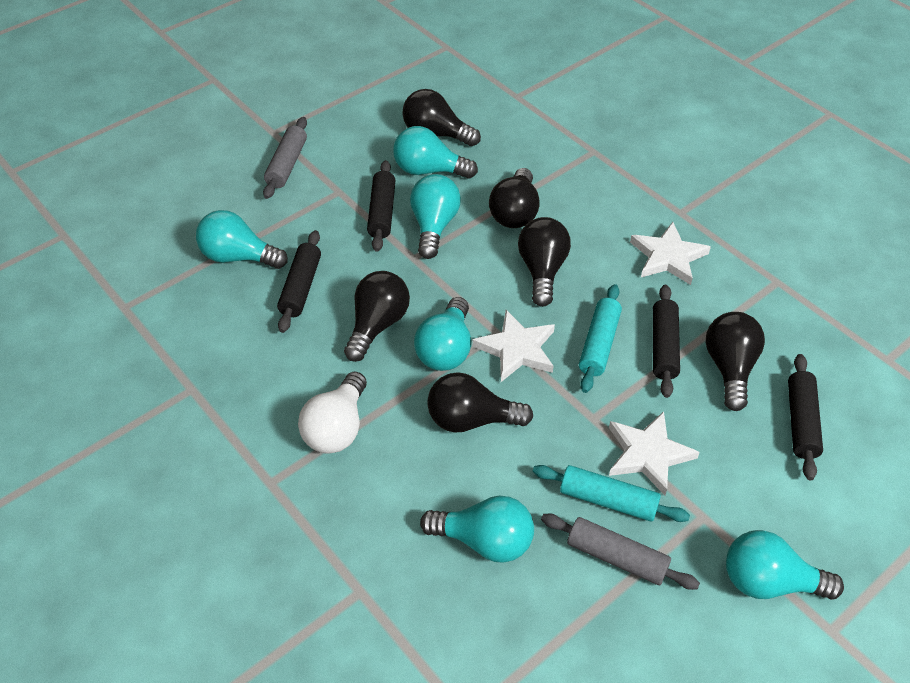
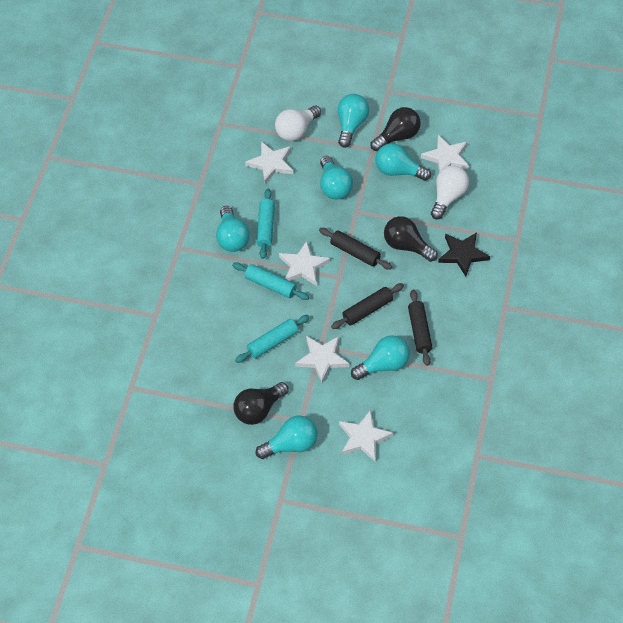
black light bulb: [344,271,410,362] [402,89,481,146] [427,372,533,433] [489,168,540,228] [518,217,571,307] [706,312,765,411] = 6 -> [233,382,289,425] [370,107,421,151] [384,216,438,262] = 3
black rolling pin: [277,230,321,333] [367,160,395,251] [653,285,680,398] [788,354,823,480] = 4 -> [319,228,392,270] [331,283,404,329] [408,289,432,366] = 3
black star: none = 0 -> [438,232,490,276] = 1
grey rolling pin: [263,117,307,199] [541,514,700,590] = 2 -> none = 0
turquoise rolling pin: [533,465,690,522] [579,284,622,393] = 2 -> [232,262,309,300] [235,315,310,363] [256,189,275,259] = 3
white light bulb: [298,372,367,453] = 1 -> [275,106,321,141] [431,165,469,220] = 2
white star: [472,310,555,382] [609,411,700,495] [630,222,711,285] = 3 -> [245,141,293,184] [279,241,330,286] [295,336,349,383] [339,410,393,462] [421,135,469,172] = 5

